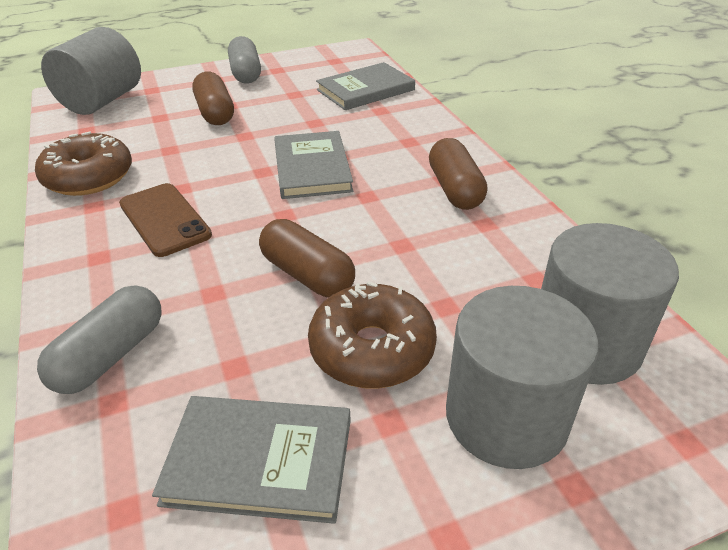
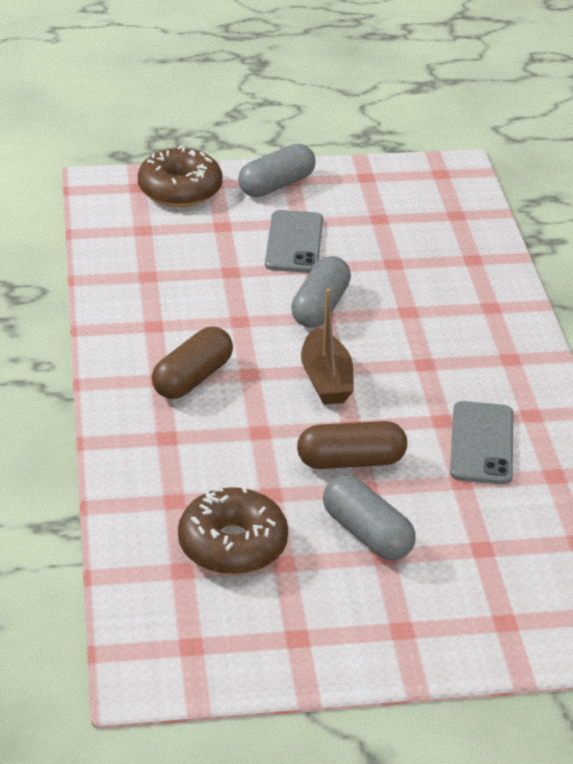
brown boat: none = 0 -> [301,288,354,405] = 1
brown capsule: [192,72,234,125] [259,219,355,297] [429,138,487,210] = 3 -> [152,327,233,399] [297,421,407,469] = 2
brown phone: [119,183,212,257] = 1 -> none = 0
grey book: [152,396,351,524] [274,131,353,199] [316,62,415,110] = 3 -> none = 0
grey capsule: [37,285,162,394] [228,36,261,84] = 2 -> [238,144,316,197] [291,256,351,328] [323,475,416,560] = 3
grey cylinder: [41,27,141,115] [446,286,599,469] [541,223,679,385] = 3 -> none = 0
grey phone: none = 0 -> [265,210,323,273] [450,401,513,485] = 2

